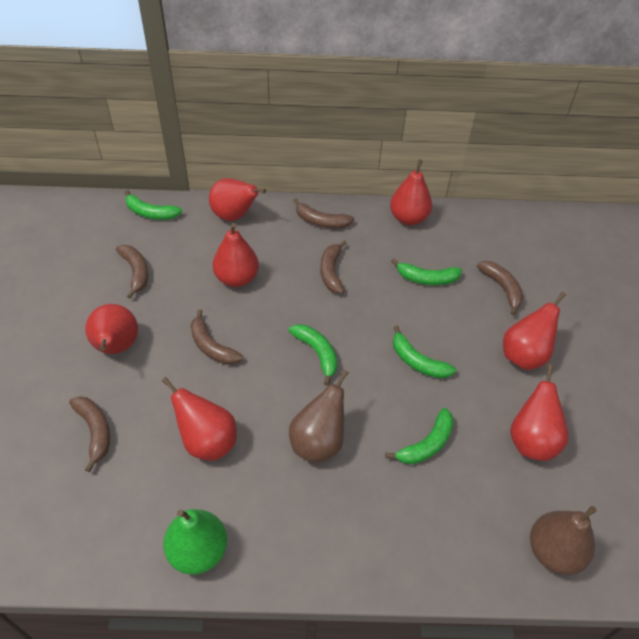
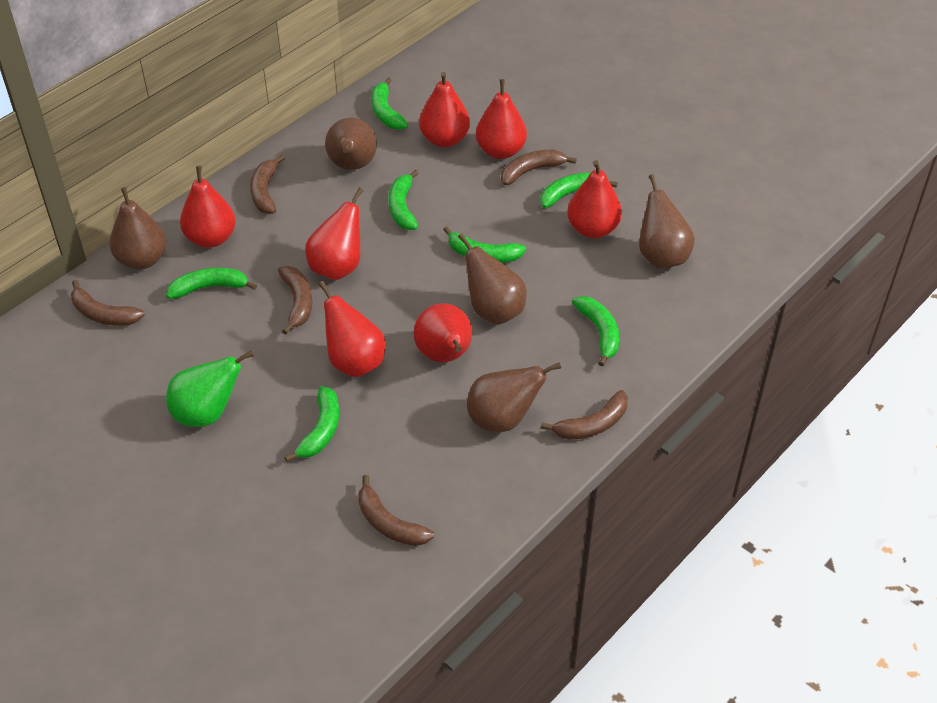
brown pear: [289,370,349,463] [530,506,597,575] = 2 -> [110,187,166,270] [325,118,377,170] [458,233,526,324] [467,362,561,432] [639,174,695,269] = 5
green banana: [125,190,182,220] [289,324,338,386] [385,408,454,464] [391,259,462,285] [393,325,456,379] = 5 -> [166,268,257,299] [285,386,339,462] [371,78,408,130] [388,170,419,230] [443,227,526,263] [540,173,618,208] [572,296,619,367] = 7

